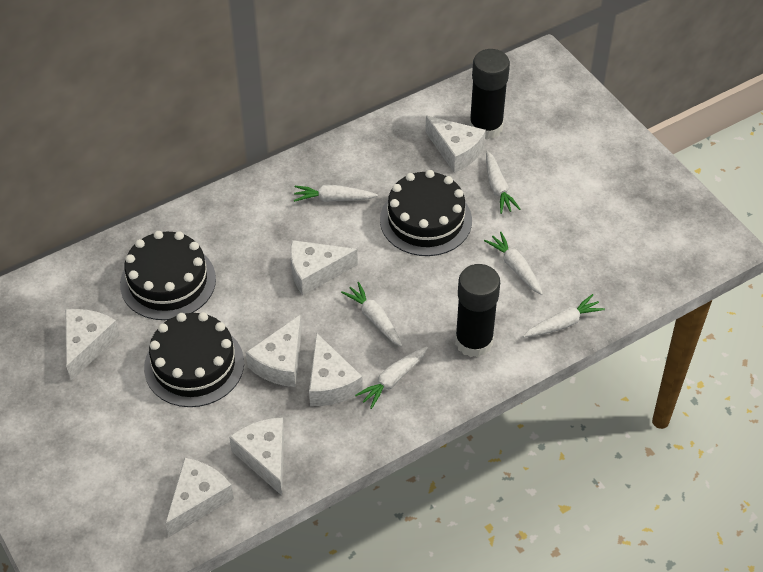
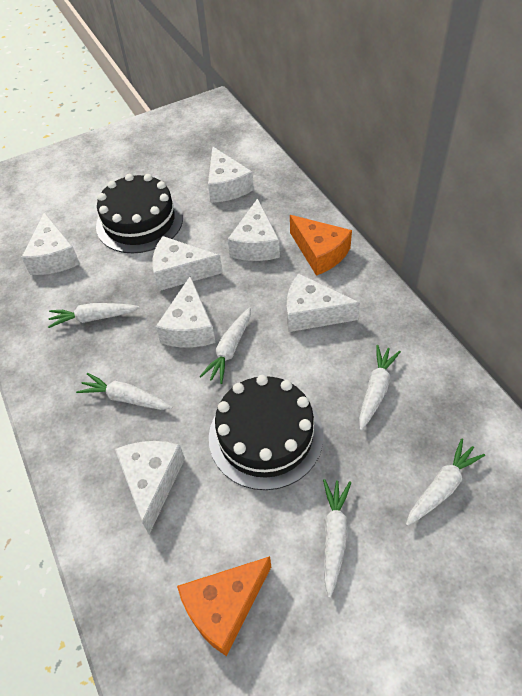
black cake: [120,231,216,320] [144,312,244,407] [380,170,472,256] = 3 -> [96,174,183,253] [209,375,323,490] = 2
black glue stick: [455,264,500,357] [469,49,510,140] = 2 -> none = 0
orange cheese: none = 0 -> [177,556,271,657] [290,215,352,276] = 2

